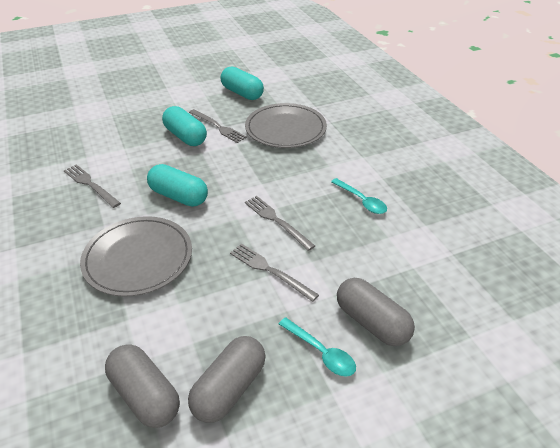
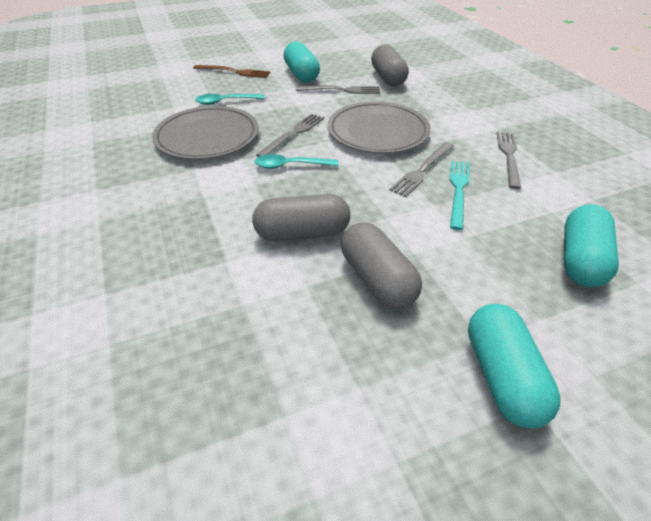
brown fork: none = 0 -> [193,65,270,78] = 1
turquoise fork: none = 0 -> [450,161,470,230] = 1

